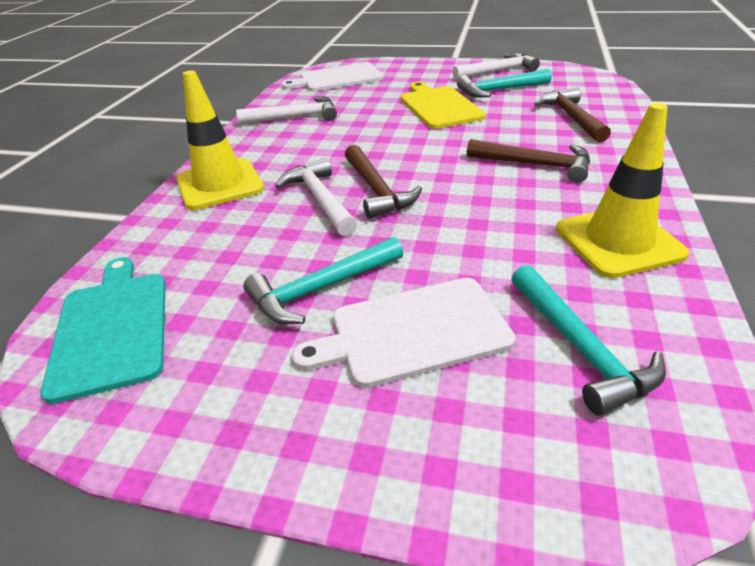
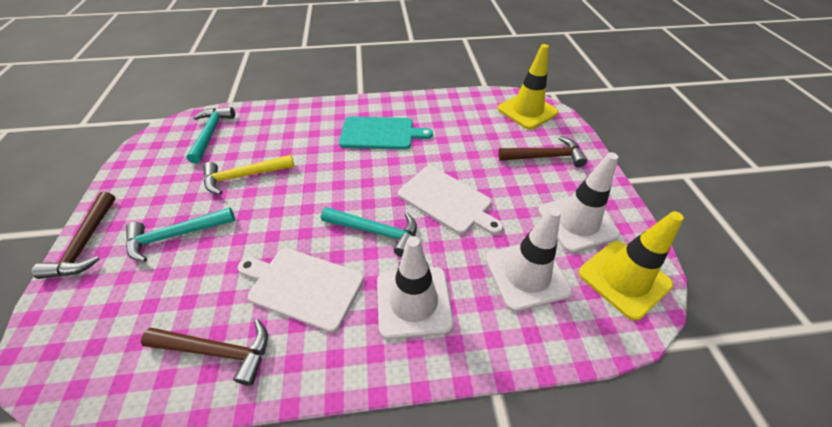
white hammer: [236,97,337,125] [275,158,357,236] [452,53,540,80] = 3 -> none = 0
white traffic cone: none = 0 -> [377,236,454,339] [485,207,572,312] [538,152,620,253] = 3
yellow cutting board: [401,82,486,129] = 1 -> none = 0
yellow hammer: none = 0 -> [203,155,295,195] = 1

